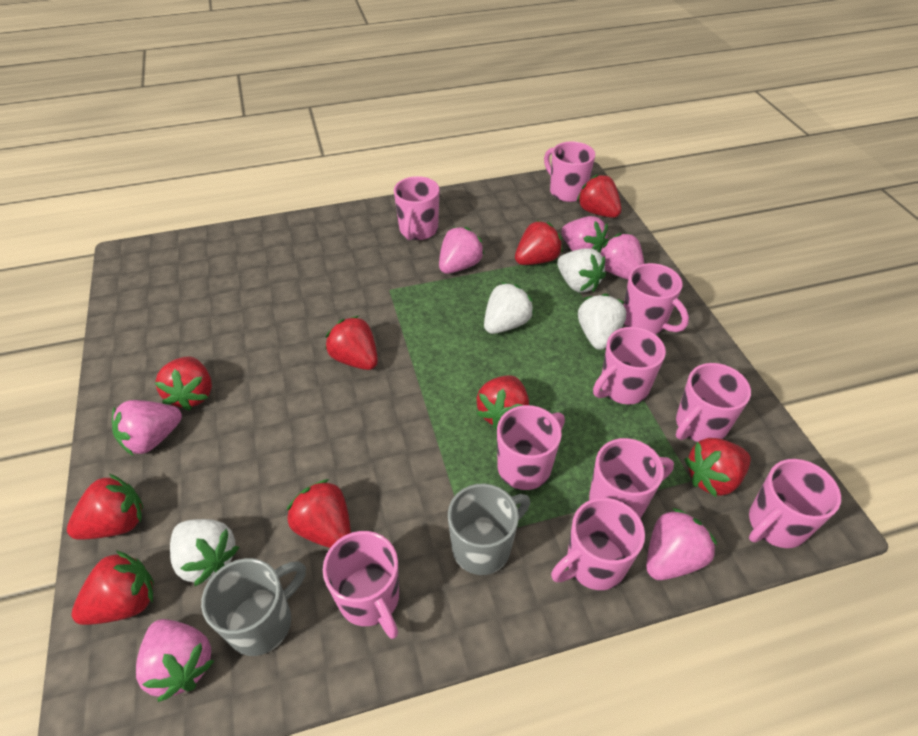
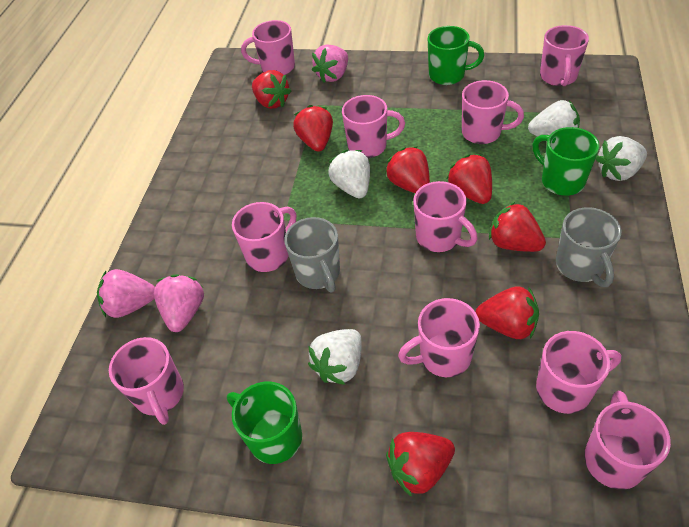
green mug: none = 0 -> [227,382,302,464] [428,26,484,85] [533,127,600,196] = 3
pink strawberry: [112,400,182,455] [136,619,214,702] [439,227,485,274] [561,216,608,253] [600,233,644,280] [646,508,717,580] = 6 -> [97,269,155,318] [154,275,204,332] [312,44,348,82] = 3
red strawberry: [67,474,143,540] [72,550,154,625] [155,357,212,411] [286,479,351,548] [325,316,378,370] [477,375,529,430] [515,220,563,265] [577,174,621,218] [684,438,751,497] = 9 -> [252,70,291,109] [293,105,333,152] [385,146,430,193] [386,432,455,497] [447,154,492,204] [476,286,539,339] [489,202,546,252] = 7

